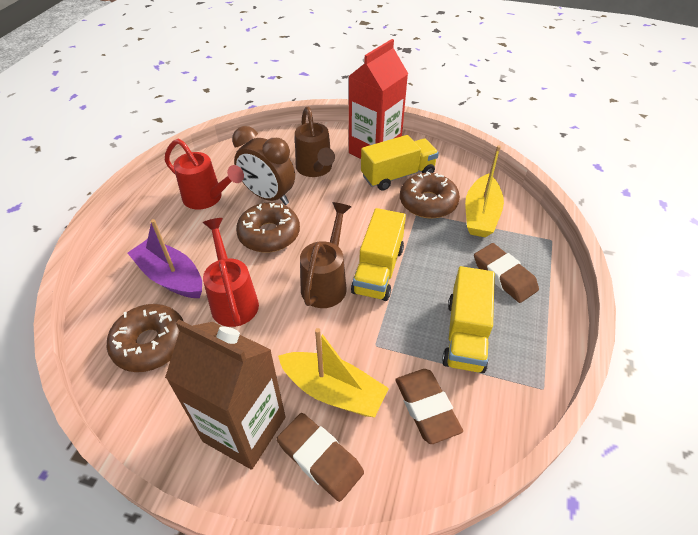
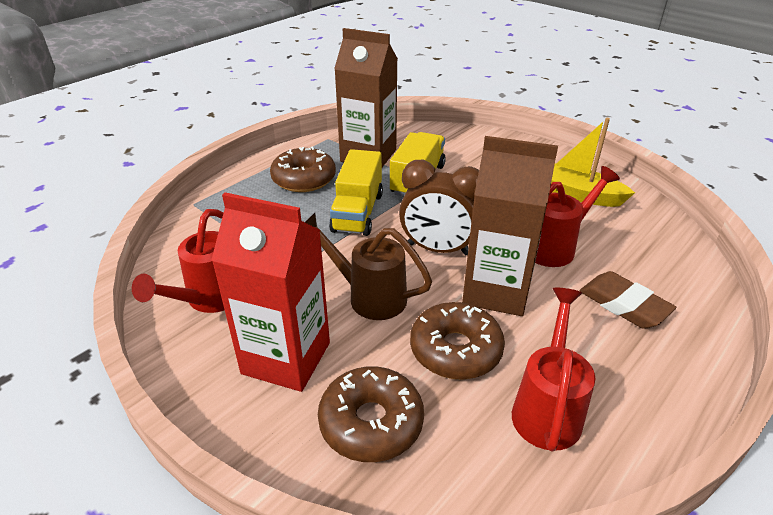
brown carton: [165,320,285,470] = 1 -> [334,28,398,167] [462,136,558,316] = 2
brown eraser: [277,413,364,502] [395,369,463,444] [474,243,539,303] = 3 -> [579,271,677,329] = 1
brown watering can: [295,106,335,177] [300,202,351,308] = 2 -> [305,213,432,320] = 1
purple boat: [128,219,202,298] = 1 -> none = 0
red watering can: [165,139,244,210] [202,218,259,327] = 2 -> [132,209,225,313] [512,288,595,452] [535,166,620,267] = 3
yellow boat: [278,328,389,417] [465,145,504,237] = 2 -> [551,118,635,207] = 1
yellow truck: [351,208,406,301] [361,135,439,191] [442,266,495,373] = 3 -> [329,149,383,236] [390,132,446,197] = 2

